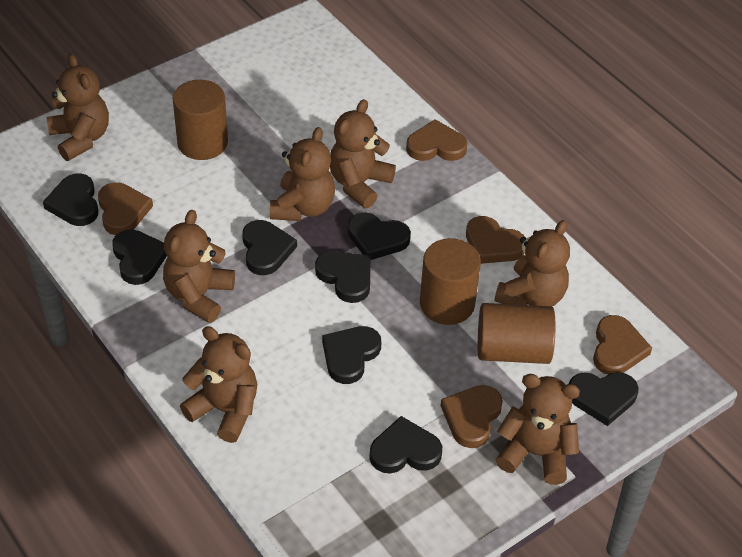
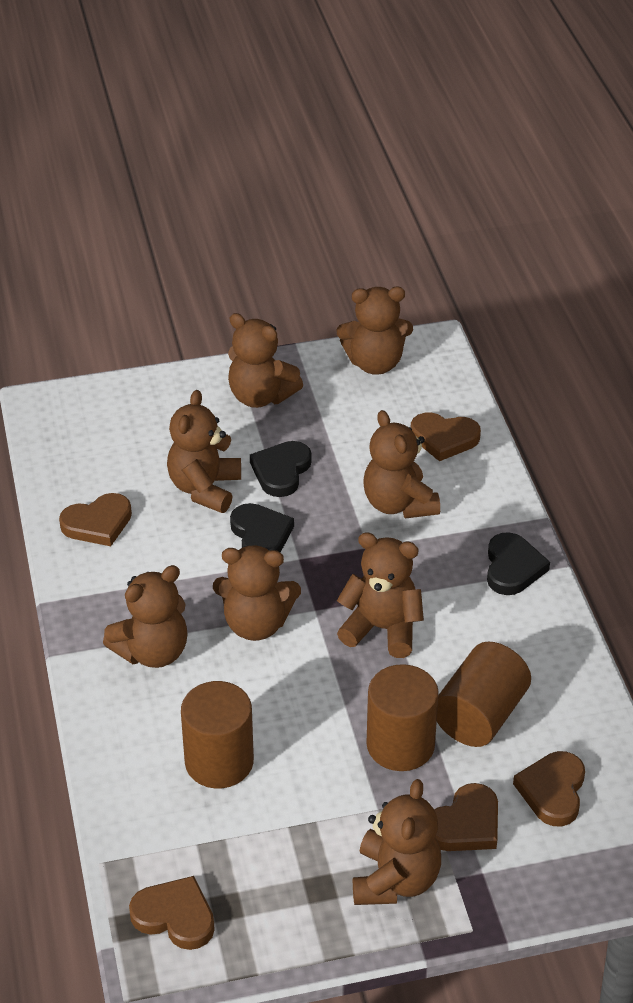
black heart: [43,173,99,226] [112,229,167,285] [242,220,297,275] [315,251,371,303] [322,326,381,384] [348,212,411,260] [369,416,442,473] [569,372,639,426] = 8 -> [230,503,294,553] [250,441,312,497] [487,532,550,595] = 3
brown teddy bear: [47,54,109,161] [163,210,235,323] [180,326,257,443] [270,127,335,221] [330,99,396,208] [494,220,570,307] [496,374,580,485] = 7 -> [103,565,187,668] [167,390,241,513] [213,545,301,641] [228,313,303,408] [337,287,413,375] [337,532,424,658] [353,779,441,905] [364,410,440,518] = 8

